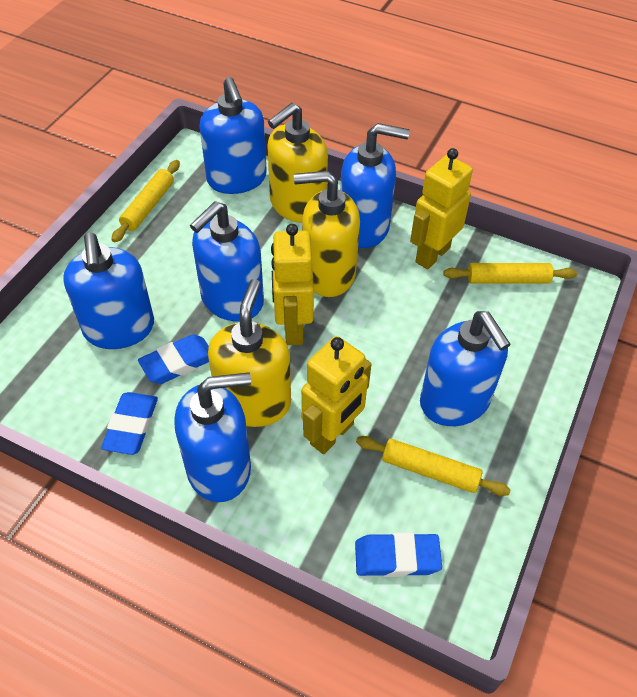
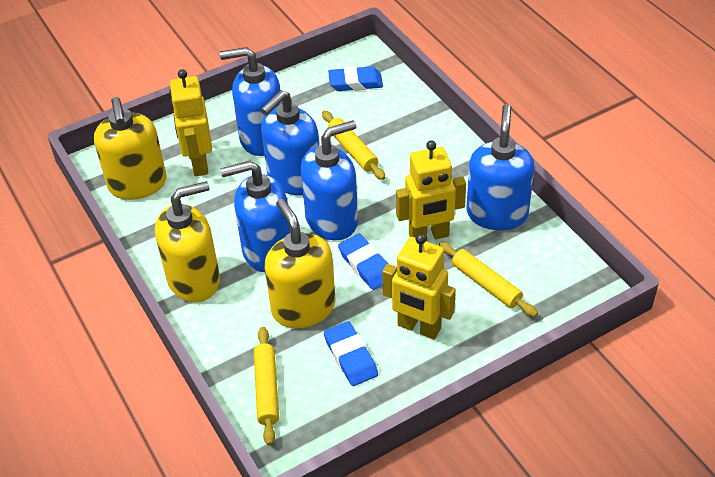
blue soap dispenser: [63,233,154,349] [174,372,251,502] [190,201,264,321] [200,77,267,194] [340,123,410,248] [420,311,511,426] = 6 -> [220,47,282,156] [220,161,290,272] [261,90,319,195] [301,120,358,240] [466,104,535,230] = 5

